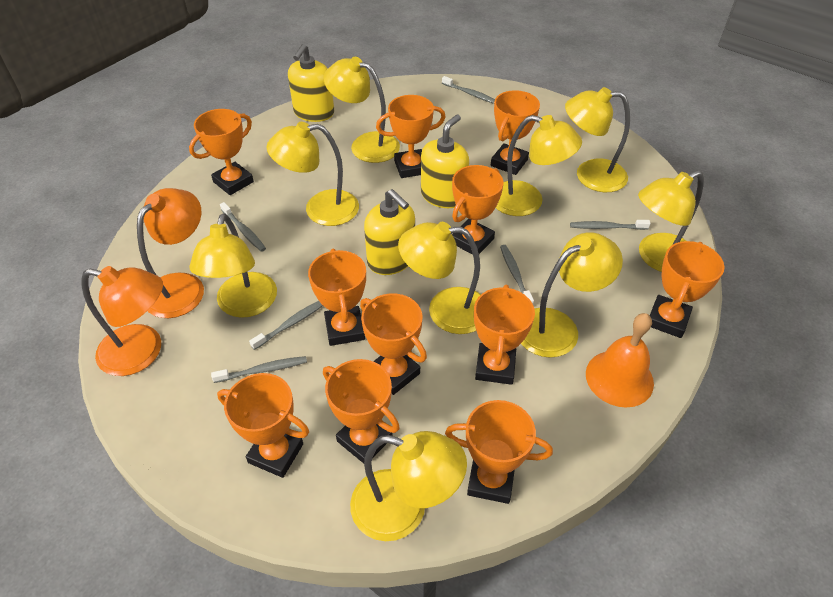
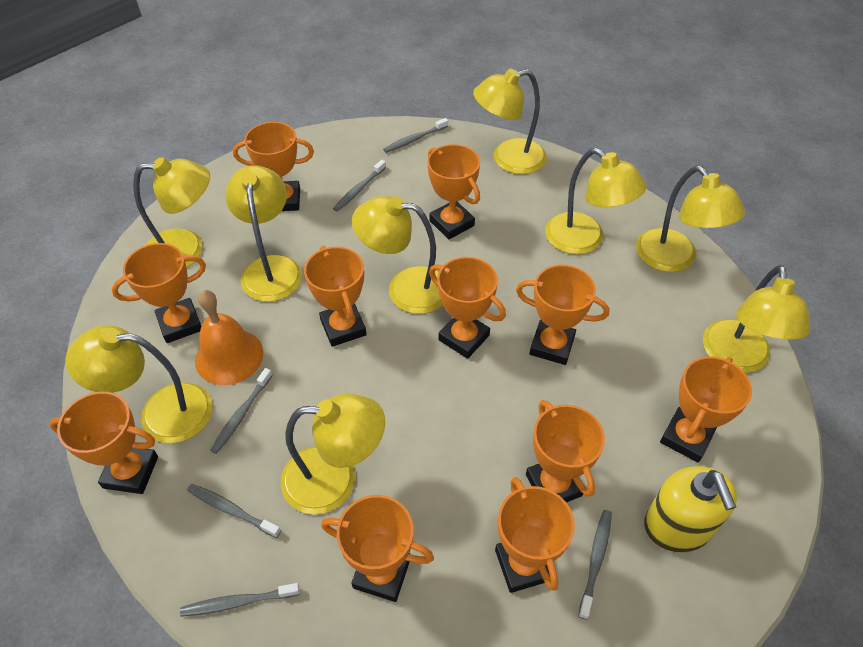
orange lamp: [81,266,163,376] [137,188,204,318] = 2 -> none = 0
yellow soap dispenser: [288,44,334,122] [364,189,415,275] [421,114,469,208] = 3 -> [644,466,737,552] = 1

